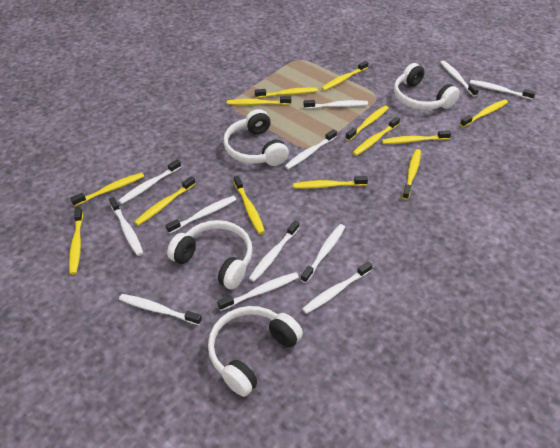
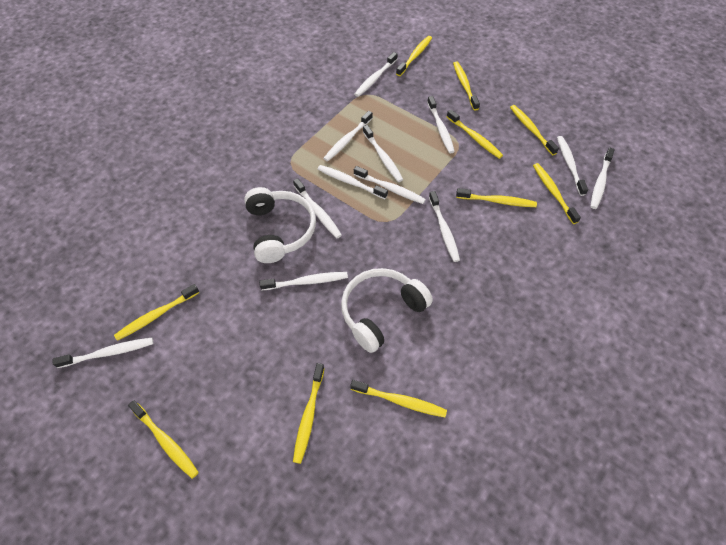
white headphones: [167,220,253,289] [208,306,303,397] [223,109,289,166] [394,63,460,110] = 4 -> [244,187,316,263] [341,268,433,353] = 2
yellow toothbrush: [69,207,83,275] [70,173,144,207] [134,176,196,226] [227,96,291,105] [234,176,265,234] [255,87,318,98] [293,176,368,189] [321,61,368,91] [345,106,388,141] [353,117,400,156] [382,130,451,144] [402,149,421,200] [460,99,508,127] = 13 -> [114,284,199,341] [128,400,199,479] [293,363,324,464] [350,380,447,417] [396,36,432,76] [447,109,503,159] [453,62,480,111] [456,188,537,207] [510,105,559,156] [533,163,581,224] = 10

